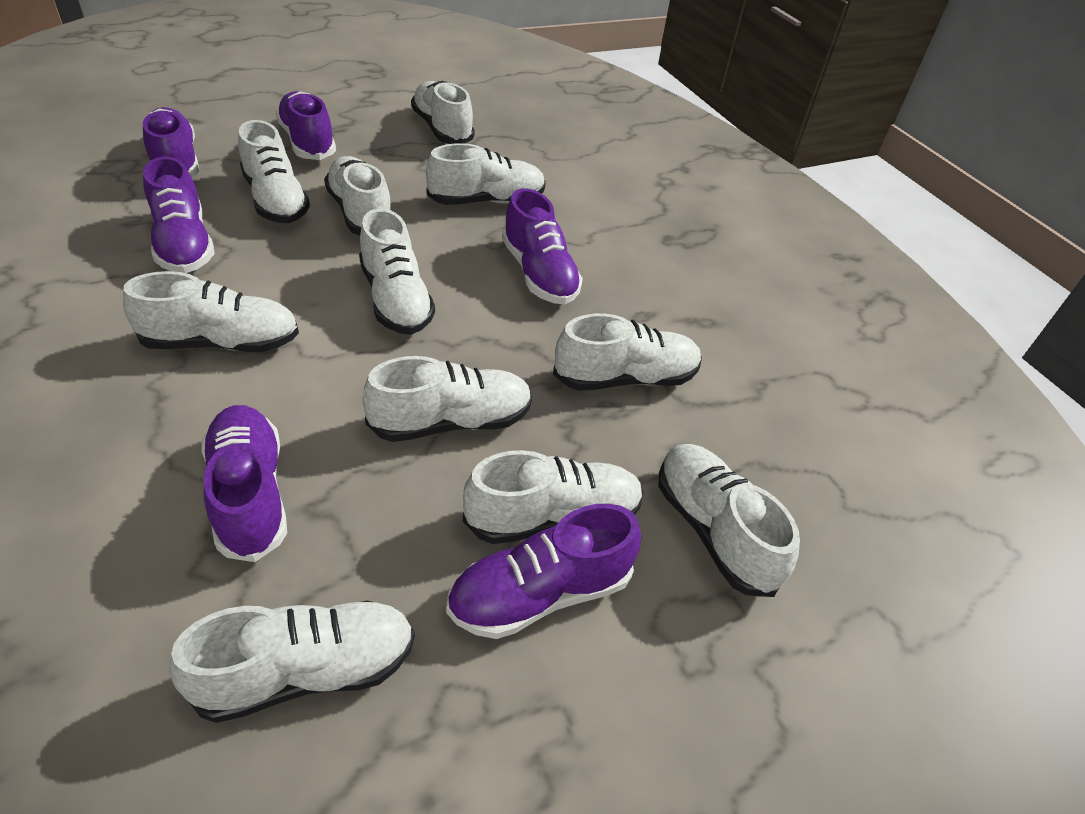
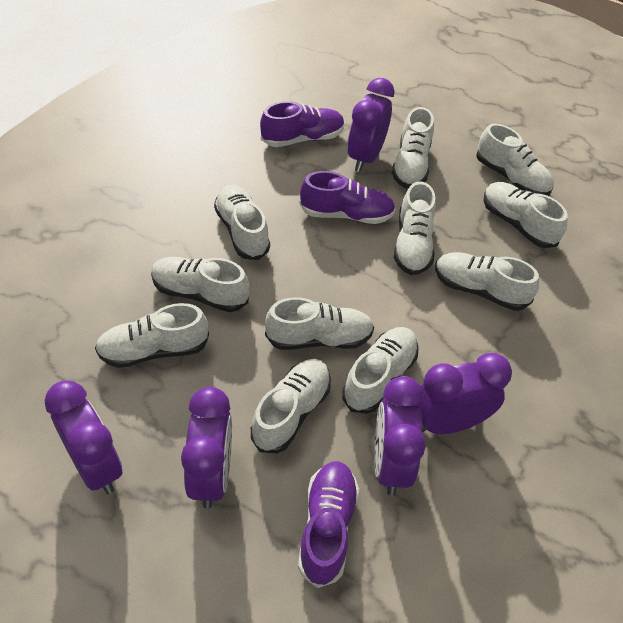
purple clock: none = 0 -> [45,381,122,494] [181,387,232,509] [347,78,394,172] [374,376,426,496] [419,353,512,434] = 5
purple shoe: [142,107,199,177] [143,157,215,273] [202,405,287,562] [276,91,336,160] [446,504,641,639] [502,189,583,304] = 6 -> [260,101,345,147] [298,461,359,588] [300,171,396,224] = 3

